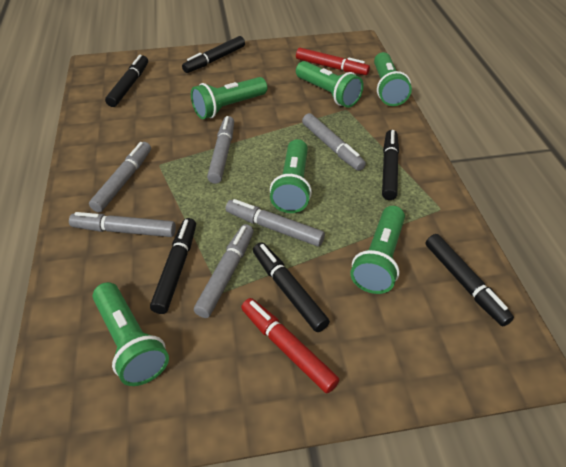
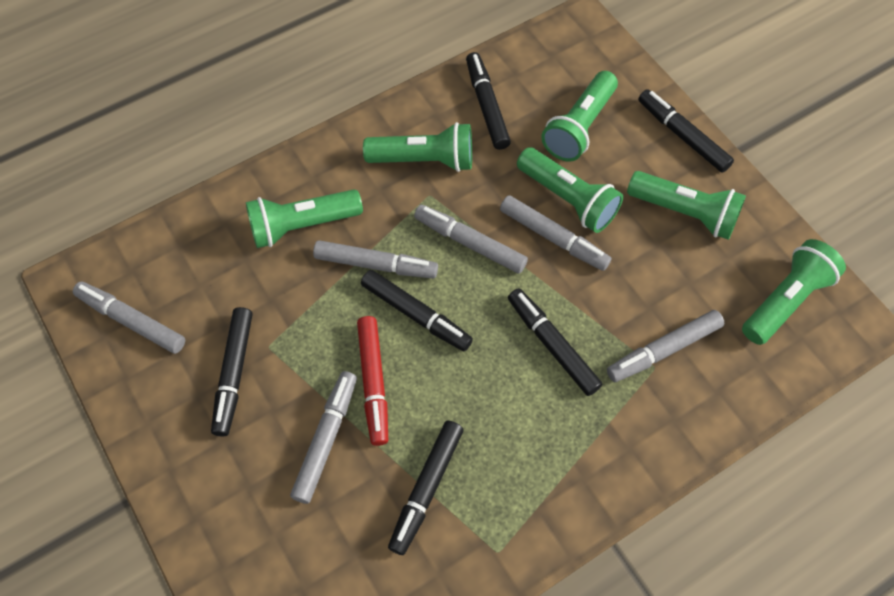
red marker: [241,298,339,393] [296,48,370,75] = 2 -> [357,316,388,446] = 1

